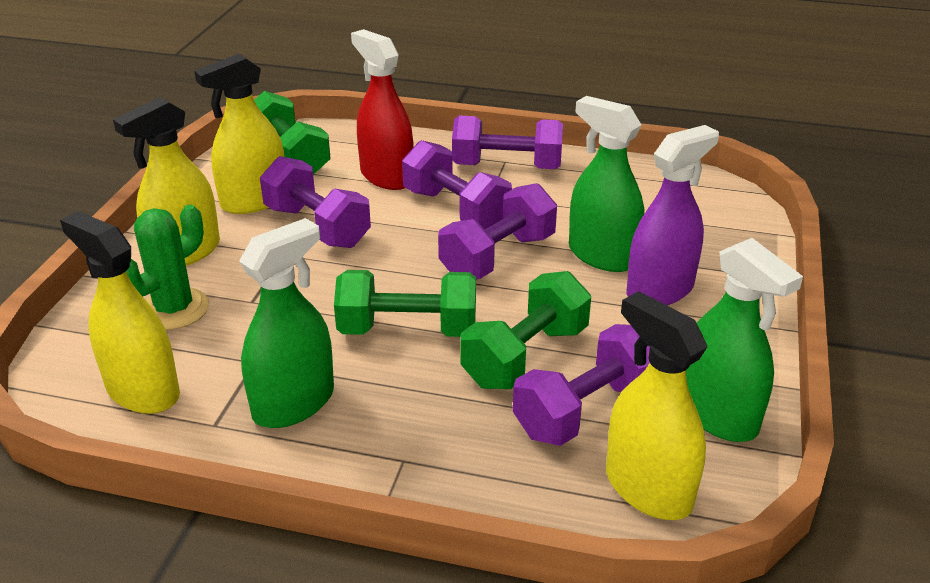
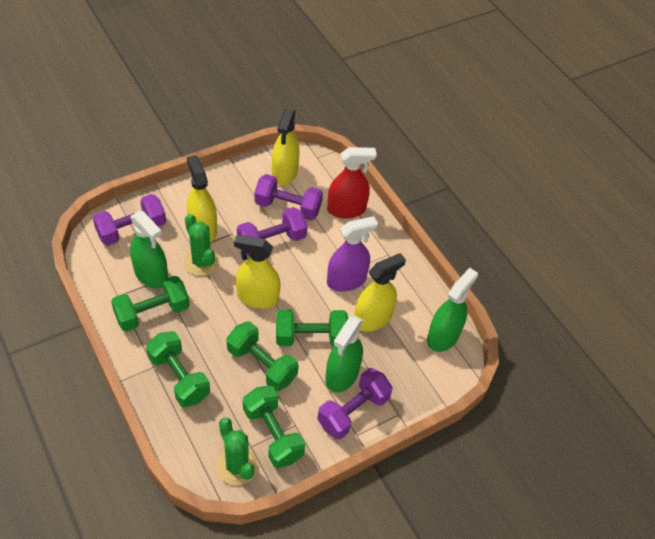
green cactus: [126,205,209,330] = 1 -> [184,214,219,276] [216,418,258,486] = 2
green dumbbell: [254,91,331,175] [334,270,476,337] [460,271,591,389] = 3 -> [111,276,190,332] [146,331,210,407] [227,321,299,391] [243,386,305,468] [276,310,348,346] = 5
purple dumbbell: [260,156,371,248] [402,140,512,230] [438,183,557,279] [452,115,563,169] [513,324,650,446] = 5 -> [93,194,166,246] [237,207,308,256] [254,174,323,220] [317,368,393,439] = 4

